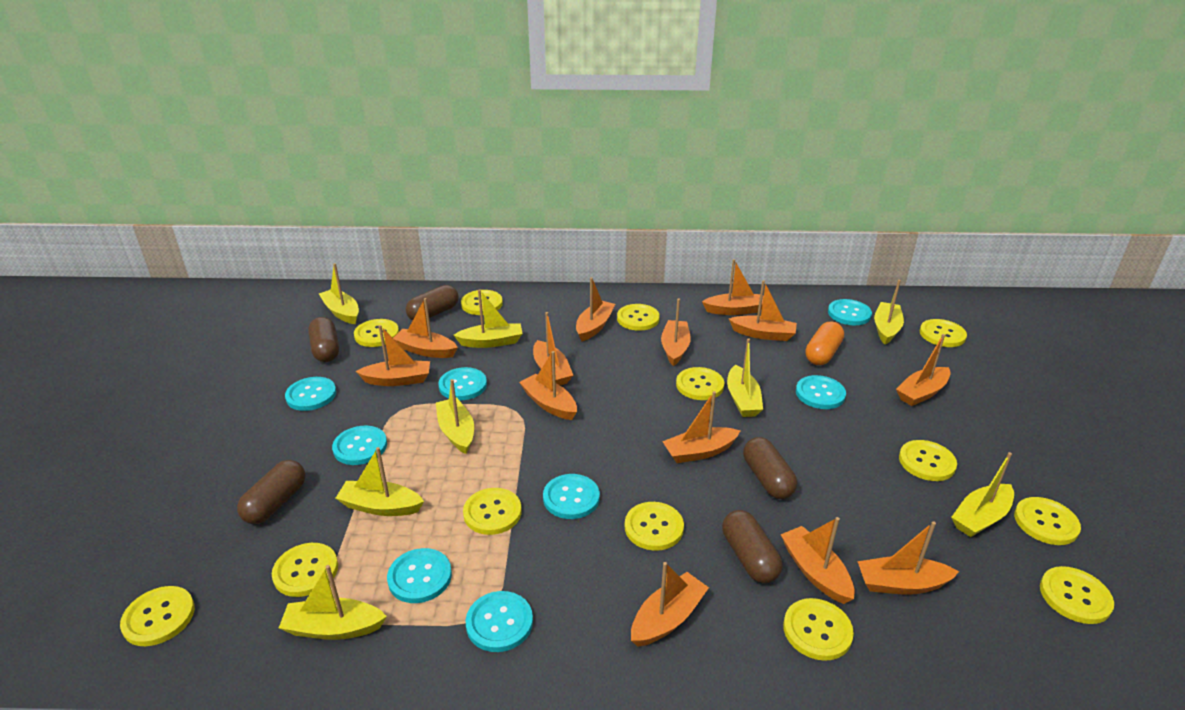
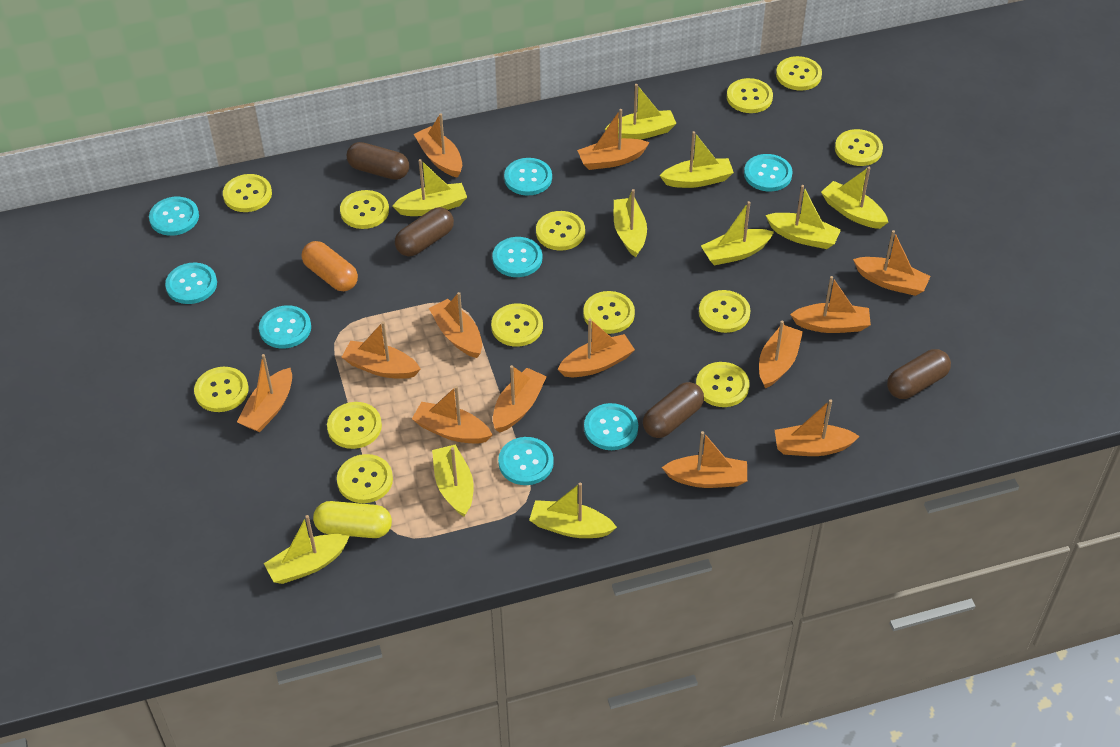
brown capsule: [237,460,306,524] [308,317,339,362] [406,285,459,320] [722,510,782,583] [743,437,797,499] = 5 -> [347,142,409,180] [395,207,454,256] [643,382,704,438] [887,349,951,399] = 4
yellow boat: [279,565,387,640] [319,263,359,324] [336,447,424,516] [436,379,474,454] [454,289,523,348] [727,338,763,417] [874,280,904,344] [951,452,1014,537] = 8 -> [264,515,350,584] [392,159,467,216] [432,444,474,517] [529,483,617,538] [605,84,677,139] [614,189,647,257] [660,131,734,188] [701,201,774,266] [766,185,841,249] [821,167,888,229] = 10
yellow capsule: none = 0 -> [313,501,392,538] = 1

